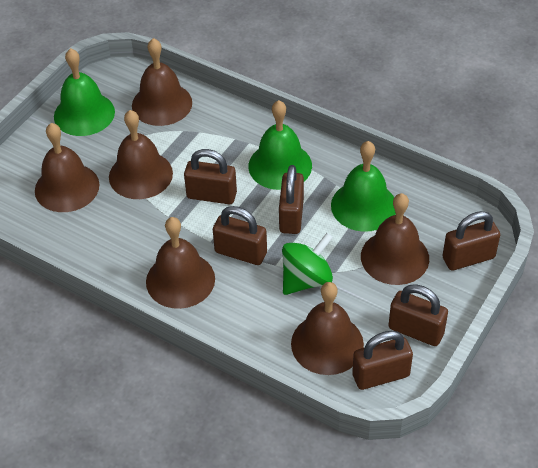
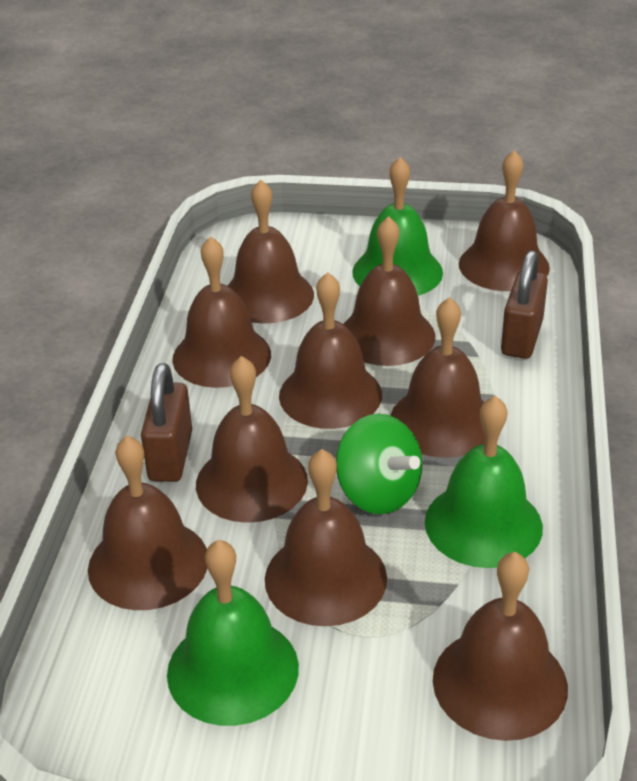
brown bell: [35,123,99,212] [109,110,173,199] [132,38,192,126] [146,217,215,309] [291,282,364,375] [361,193,429,285] = 6 -> [88,436,207,610] [172,236,271,388] [196,356,308,523] [227,180,314,324] [265,449,387,626] [279,272,382,429] [343,216,435,366] [390,297,485,458] [433,552,568,741] [459,150,550,291] = 10
brown padlock: [184,149,237,204] [213,206,267,265] [279,165,304,234] [352,331,413,390] [388,284,448,346] [442,211,500,271] = 6 -> [141,363,192,482] [501,250,548,359] = 2

